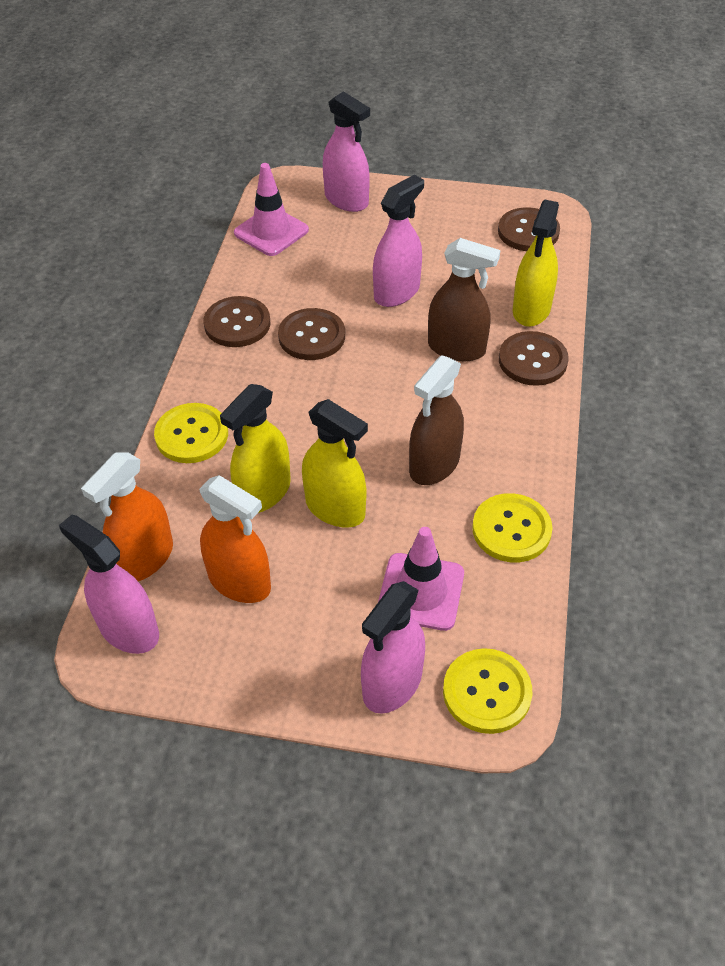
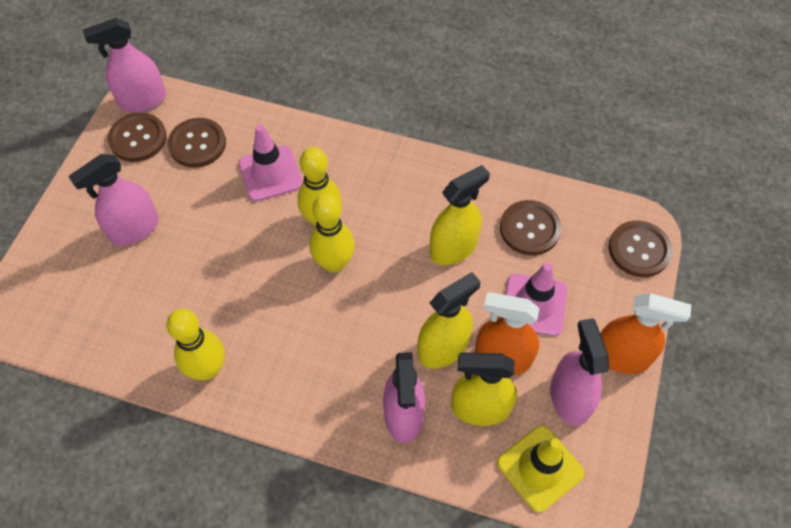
brown spray bottle: [409,356,464,485] [428,238,500,361] = 2 -> none = 0
yellow bowling pin: none = 0 -> [166,309,225,380] [297,147,342,226] [309,194,355,273] = 3
yellow button: [154,403,228,463] [443,648,532,734] [472,493,552,562] = 3 -> none = 0
yellow traffic cone: none = 0 -> [497,425,584,512] = 1

